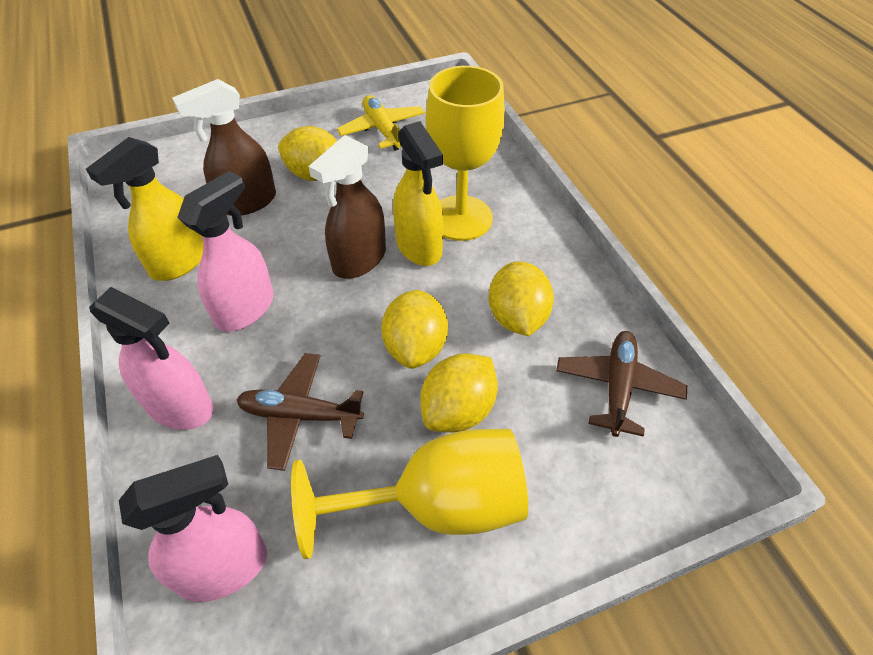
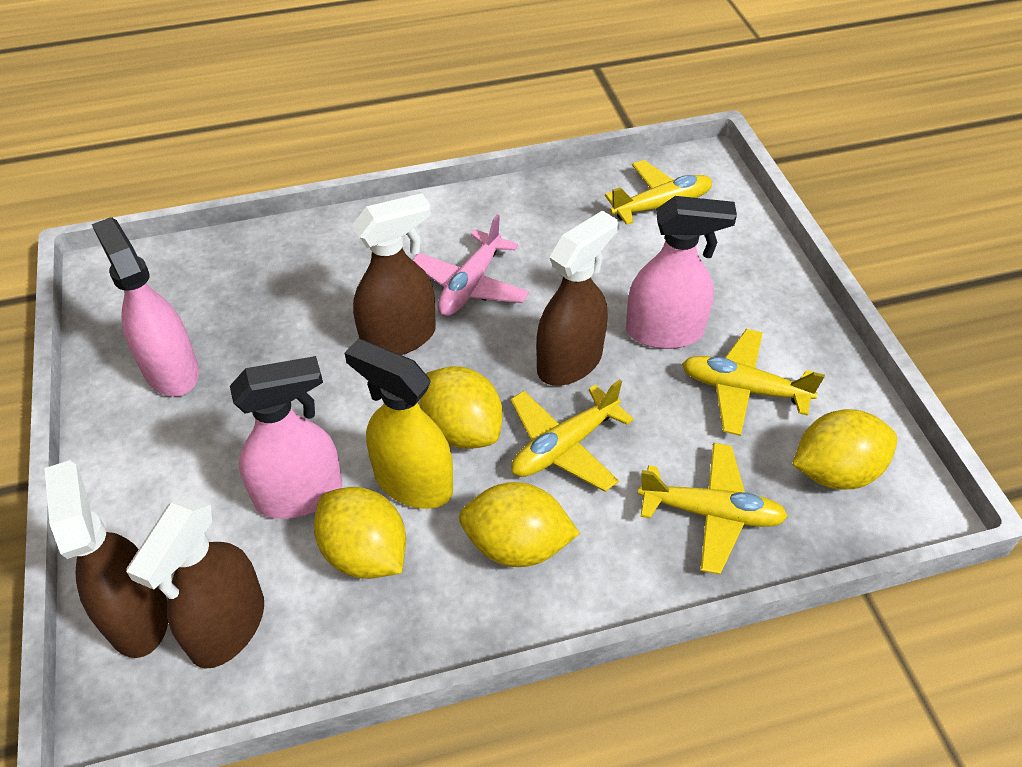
brown plane: [236,353,364,471] [556,331,687,437] = 2 -> none = 0
brown spray bottle: [172,79,276,216] [309,135,386,279] = 2 -> [44,460,168,658] [126,497,264,669] [352,193,436,355] [536,210,618,386] = 4
pink plane: none = 0 -> [413,214,529,316] = 1
yellow goblet: [291,429,528,559] [426,66,505,241] = 2 -> none = 0
yellow plane: [337,95,425,151] = 1 -> [511,379,634,492] [605,160,712,225] [638,443,788,574] [682,329,825,436] = 4
yellow spray bottle: [86,137,204,281] [393,121,444,266] = 2 -> [345,339,453,509] = 1

